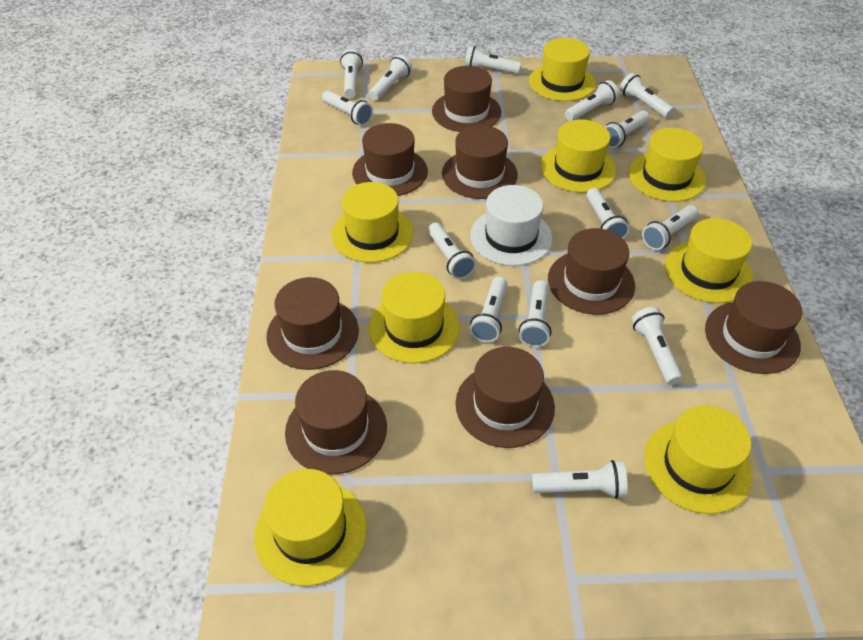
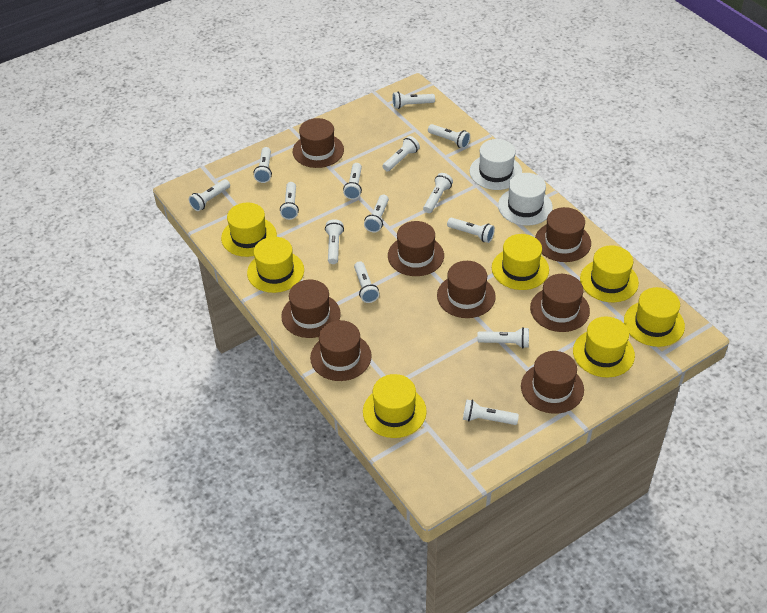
white hat: [470,185,553,266] = 1 -> [470,139,522,190] [498,173,553,226] = 2
yellow hat: [254,469,367,586] [332,182,413,263] [368,272,460,363] [529,38,596,101] [541,119,616,193] [628,128,706,202] [644,405,753,514] [665,218,753,303] = 8 -> [221,203,277,257] [247,237,304,293] [363,374,427,438] [492,234,549,290] [573,317,635,378] [580,245,639,302] [624,287,685,347] = 7

